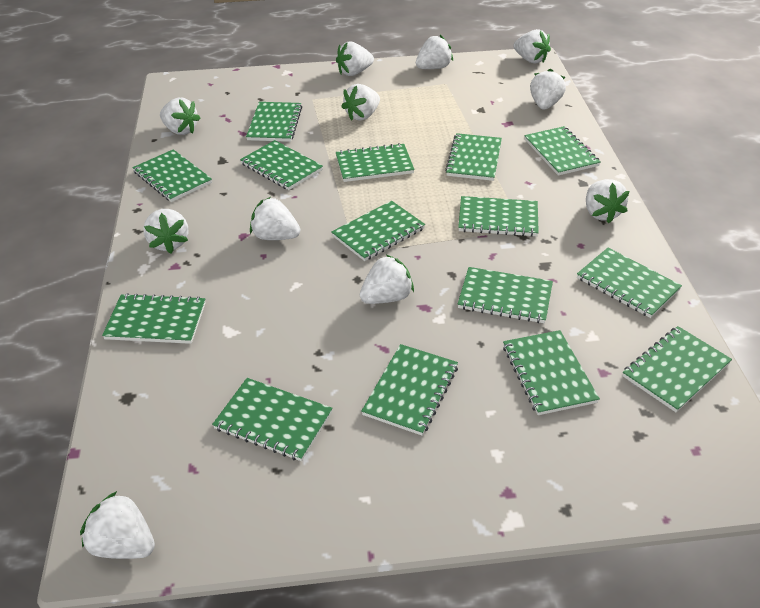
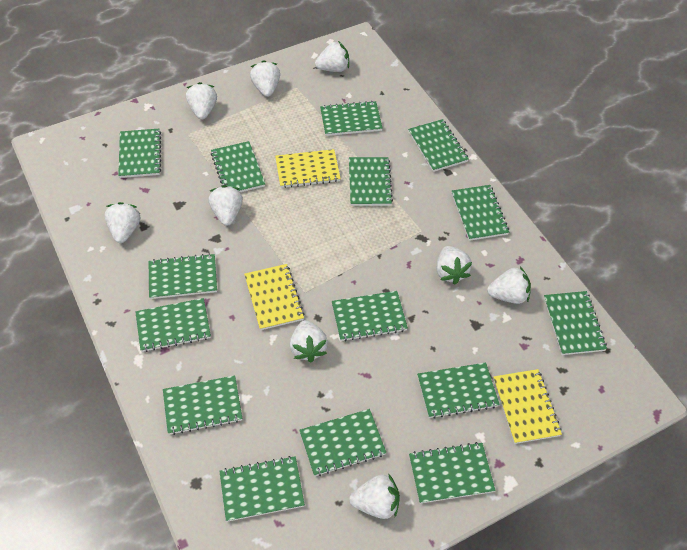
white strawberry: [80,491,155,559] [143,209,188,253] [160,98,200,135] [250,197,300,240] [336,42,374,76] [341,84,380,121] [360,255,414,304] [416,35,453,69] [513,29,551,64] [530,69,566,110] [586,179,630,223] = 11 -> [105,202,140,243] [186,82,217,119] [208,185,243,226] [250,60,280,97] [290,320,328,363] [315,41,349,72] [349,474,400,519] [436,246,472,285] [487,267,531,304] = 9
yellow notebook: none = 0 -> [244,264,304,330] [275,149,341,188] [493,369,562,444] = 3

